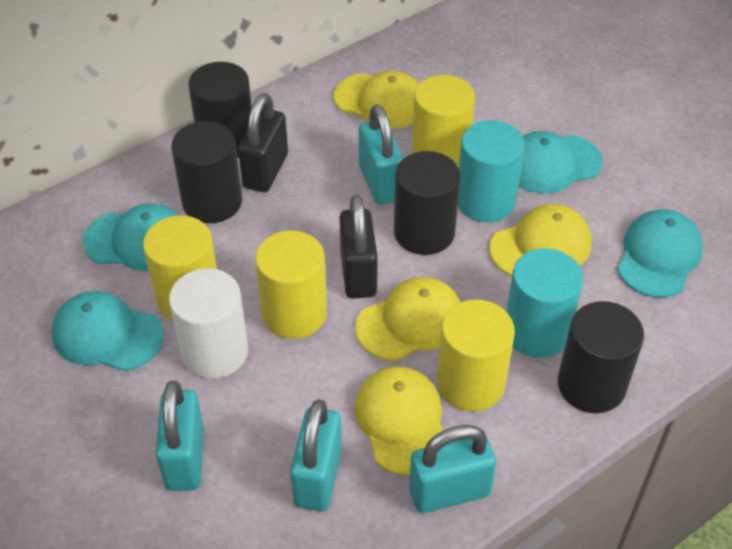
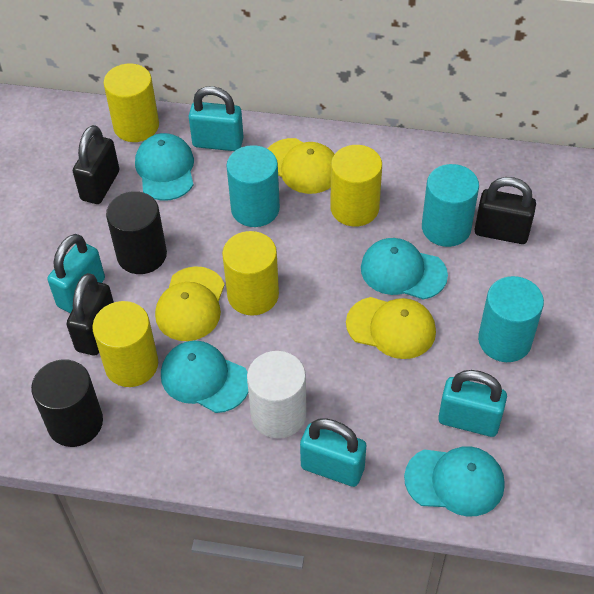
black cylinder: [171,121,242,223] [189,62,252,158] [394,151,461,255] [558,301,644,413] = 4 -> [31,359,103,447] [106,191,167,274] = 2
black padlock: [238,93,288,192] [339,195,378,299] = 2 -> [67,273,114,356] [73,125,119,204] [474,177,536,244] = 3
turquoise cylinder: [458,120,525,222] [506,248,583,358] = 2 -> [226,145,280,227] [422,164,479,247] [478,276,544,362] = 3
yellow cap: [334,71,419,129] [354,366,443,475] [355,277,461,361] [489,204,592,276] = 4 -> [155,266,225,341] [268,138,334,194] [346,297,436,359] = 3

